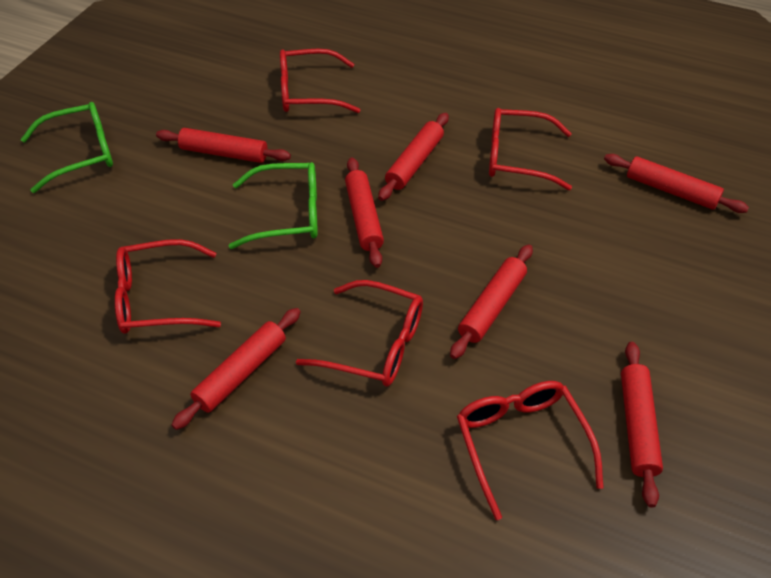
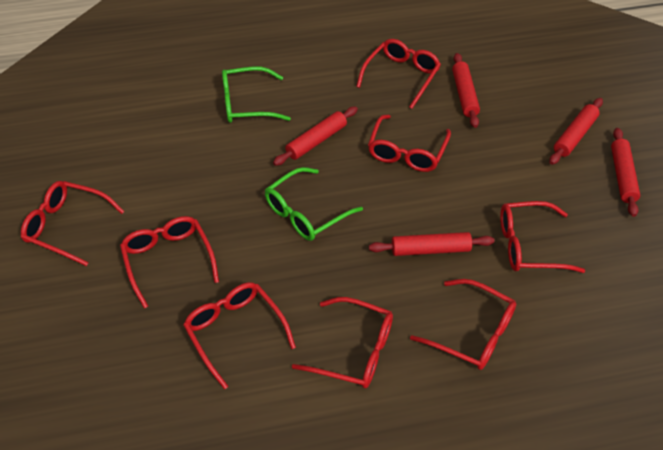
red glasses: [115,239,221,334] [280,49,360,113] [296,280,423,387] [457,381,604,520] [489,108,572,190] = 5 -> [21,181,125,266] [120,216,219,308] [183,282,296,389] [292,297,393,388] [356,39,441,109] [368,115,451,172] [410,279,516,370] [500,201,585,273] = 8
red rolling pin: [156,128,291,163] [172,308,301,430] [345,157,384,268] [378,113,449,201] [450,245,533,359] [604,154,749,213] [621,342,663,508] = 7 -> [273,106,358,166] [369,232,494,256] [452,53,480,128] [549,98,603,165] [611,128,640,217] = 5

